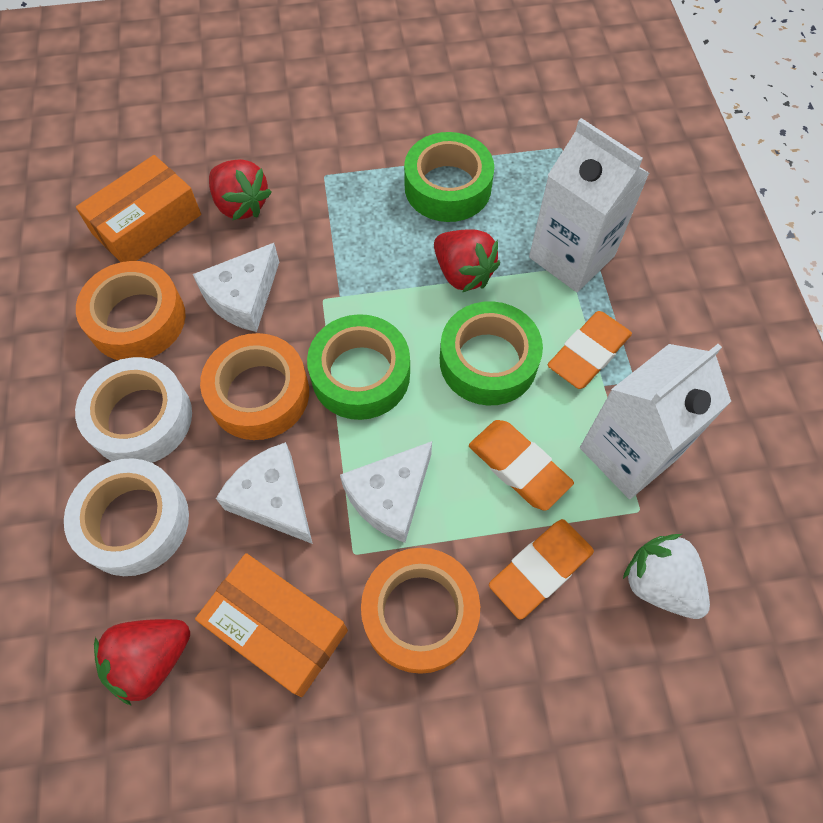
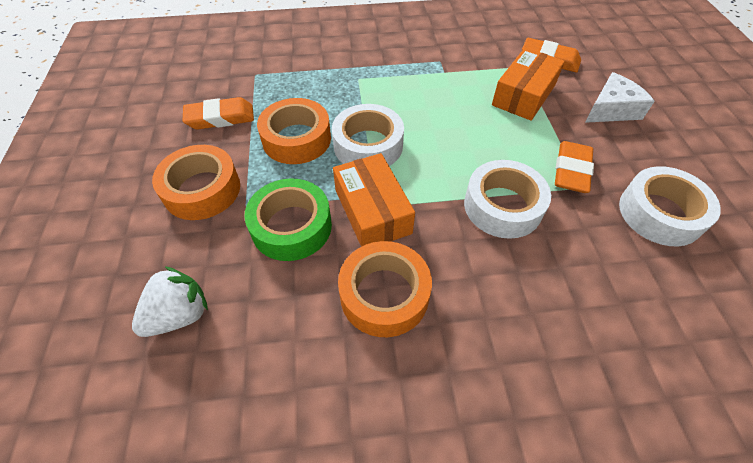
green tape: [307,314,410,420] [404,132,494,222] [440,301,543,405] = 3 -> [245,178,332,261] = 1
red strawberry: [94,619,190,706] [209,159,272,220] [434,229,500,293] = 3 -> none = 0
white carton: [529,118,650,292] [580,344,731,499] = 2 -> none = 0
white cheese: [193,243,279,332] [216,442,313,544] [340,441,432,543] = 3 -> [585,72,655,123] = 1
white tape: [64,458,189,576] [75,357,192,463] = 2 -> [332,104,404,166] [464,160,551,239] [619,166,721,246] = 3

